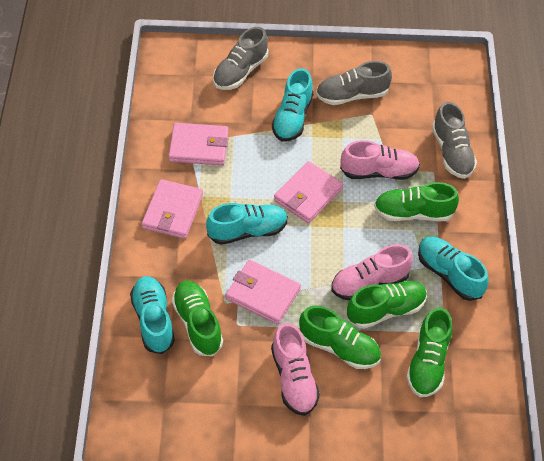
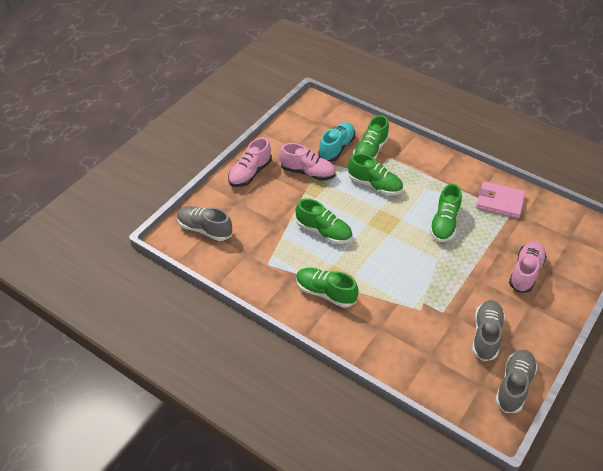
pink wallet: [142,179,203,239] [169,123,228,165] [226,260,301,324] [274,161,343,223] = 4 -> [476,181,525,219] = 1
turquoise shoe: [130,276,175,354] [206,203,288,245] [272,68,313,141] [418,237,489,301] = 4 -> [318,122,355,162] = 1

